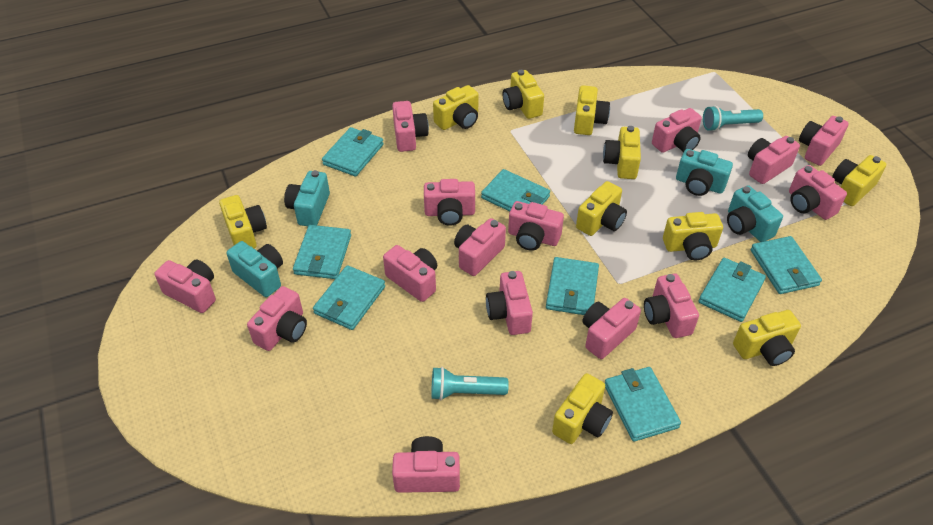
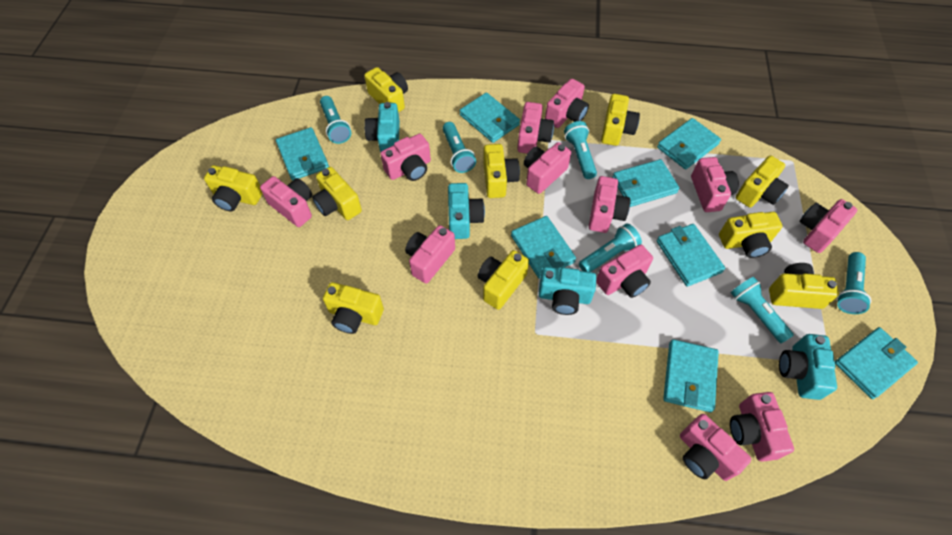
pink camera: [154,259,216,313] [247,286,307,351] [383,245,437,302] [392,101,429,152] [392,436,460,493] [424,179,475,226] [454,218,506,276] [486,271,533,335] [508,201,564,251] [582,298,641,359] [644,273,699,338] [652,108,702,153] [748,136,800,184] [789,165,847,220] [799,116,849,166] = 15 -> [260,176,312,227] [380,133,431,181] [405,225,455,284] [517,102,554,154] [524,142,571,194] [545,79,589,128] [589,176,630,233] [596,244,653,298] [680,414,751,481] [691,157,739,212] [730,392,794,462] [799,199,857,253] = 12
turquoise flashlight: [431,367,509,400] [703,105,763,131] = 2 -> [320,96,351,144] [442,122,476,173] [564,121,597,179] [579,224,642,272] [730,277,794,343] [836,252,871,314] = 6

